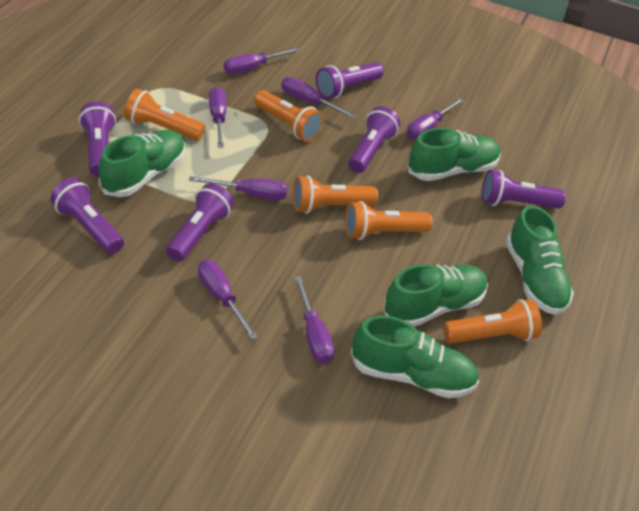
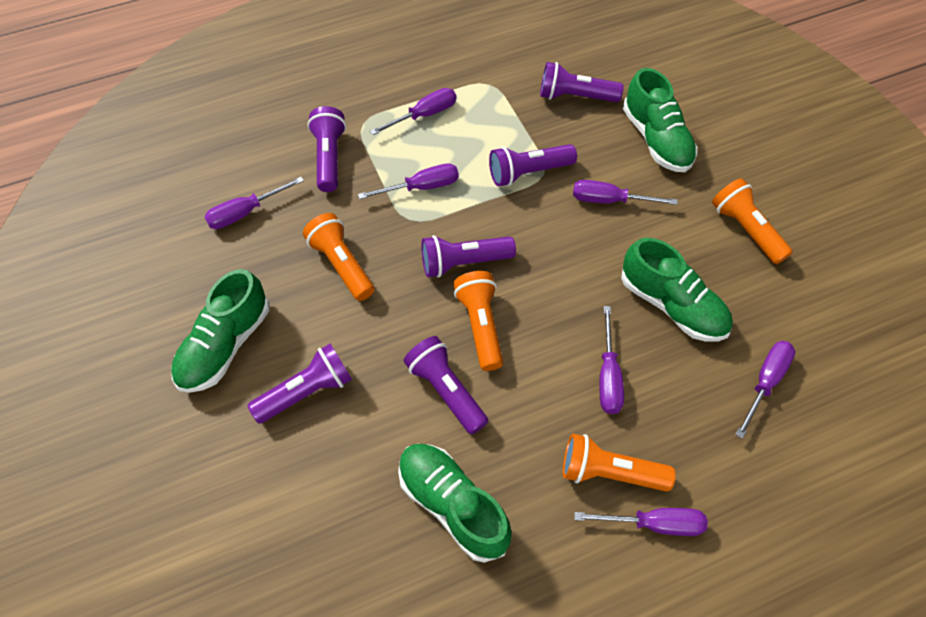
green shoe: [99,130,185,197] [351,316,479,398] [383,264,488,327] [408,128,501,181] [506,205,574,315] = 5 -> [171,269,270,393] [398,444,512,563] [621,238,733,342] [623,68,697,172] = 4
orange flashlight: [124,89,205,141] [254,90,324,142] [293,175,378,214] [345,201,432,240] [444,299,542,344] = 5 -> [303,213,374,301] [453,271,503,371] [563,434,676,492] [712,178,793,264] = 4

